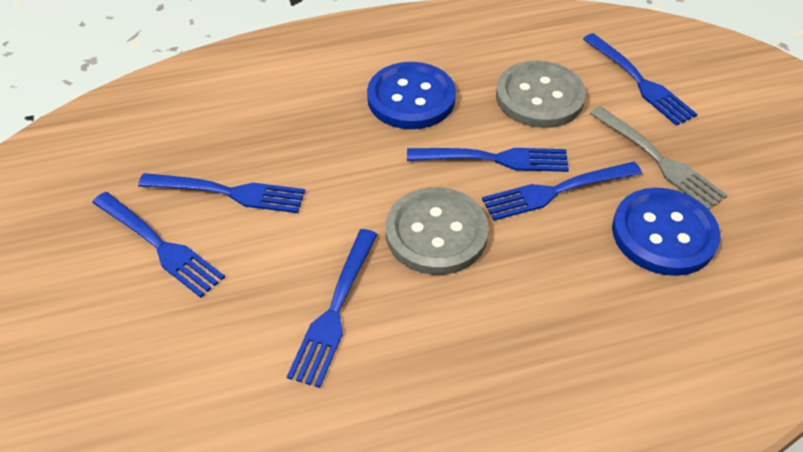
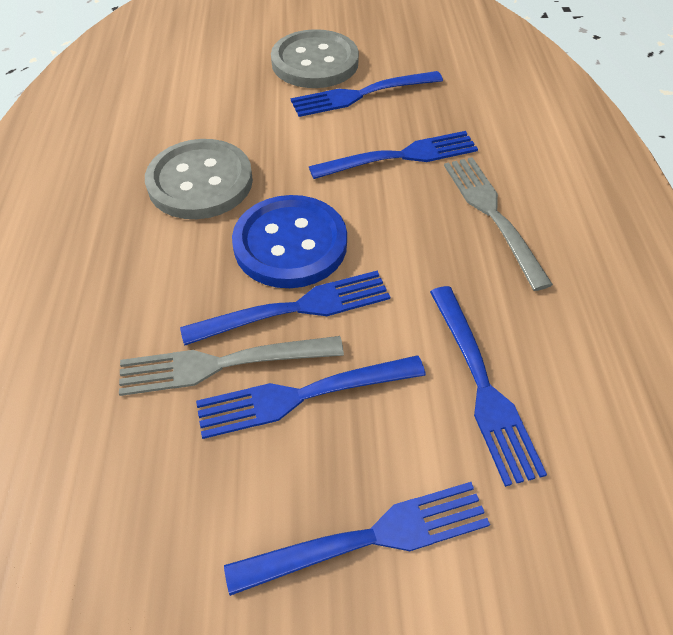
blue button: [367,62,456,129] [612,188,720,276] = 2 -> [232,195,347,288] = 1
grey fork: [590,106,728,210] = 1 -> [119,336,344,396] [444,157,553,291] = 2

